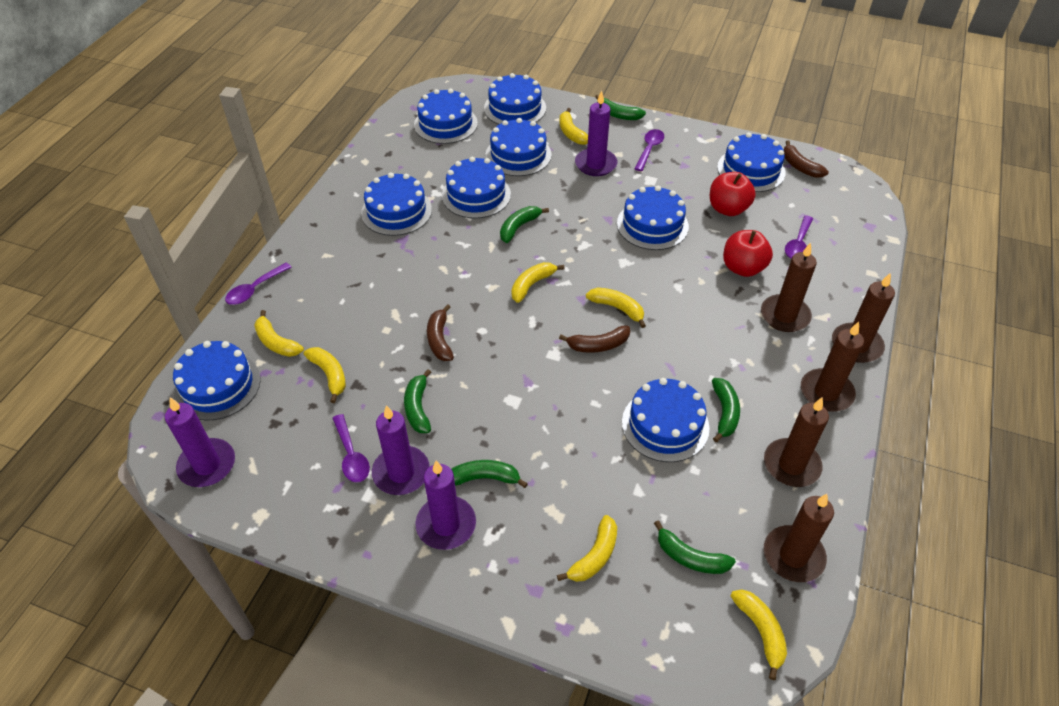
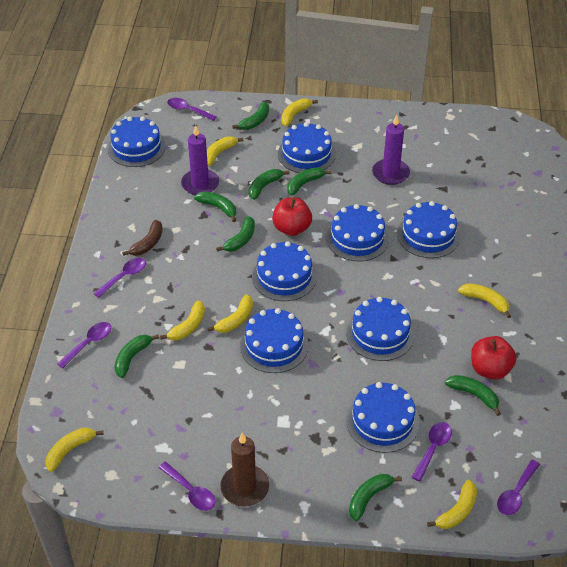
blue cake: [173,341,261,420] [361,173,432,236] [414,89,478,144] [442,157,511,218] [484,73,546,125] [486,118,552,176] [617,186,689,250] [622,378,710,462] [717,133,785,192] = 9 -> [108,116,166,167] [240,308,309,373] [252,241,317,301] [278,122,336,173] [326,204,389,261] [346,297,414,361] [346,382,419,453] [397,201,460,258] = 8
brown banana: [427,304,454,361] [559,326,630,353] [784,140,829,178] = 3 -> [122,220,163,256] = 1
brown candle: [761,243,817,332] [764,398,829,487] [764,494,834,582] [801,322,864,412] [832,273,895,363] = 5 -> [220,433,269,507] = 1
green banana: [404,369,431,433] [451,460,528,488] [500,206,549,243] [595,95,646,120] [654,520,736,574] [712,378,740,442] = 6 -> [114,334,159,378] [194,191,236,222] [216,216,255,252] [232,102,269,130] [249,169,290,200] [287,167,331,196] [349,474,402,521] [445,375,501,416] = 8
purple candle: [165,398,235,487] [372,405,430,495] [415,461,476,550] [575,90,617,176] = 4 -> [181,125,219,195] [372,115,410,185] = 2
purple spoon: [225,263,292,305] [332,414,370,483] [634,129,664,171] [785,215,813,259] = 4 -> [57,322,111,368] [93,258,146,298] [159,462,216,511] [167,98,216,121] [412,422,452,482] [497,460,540,515] = 6

